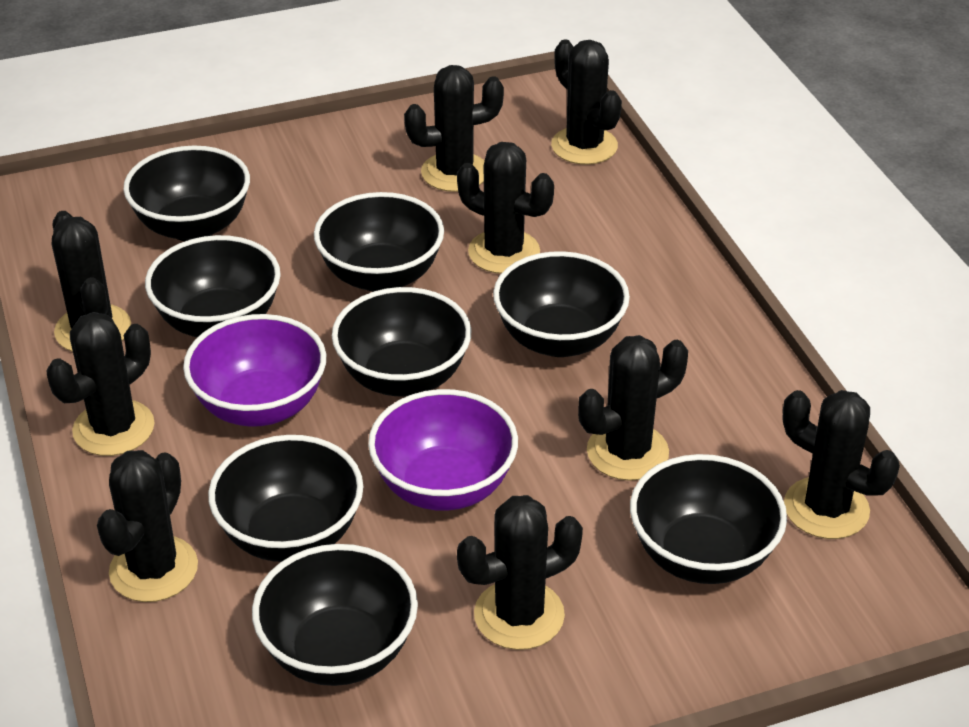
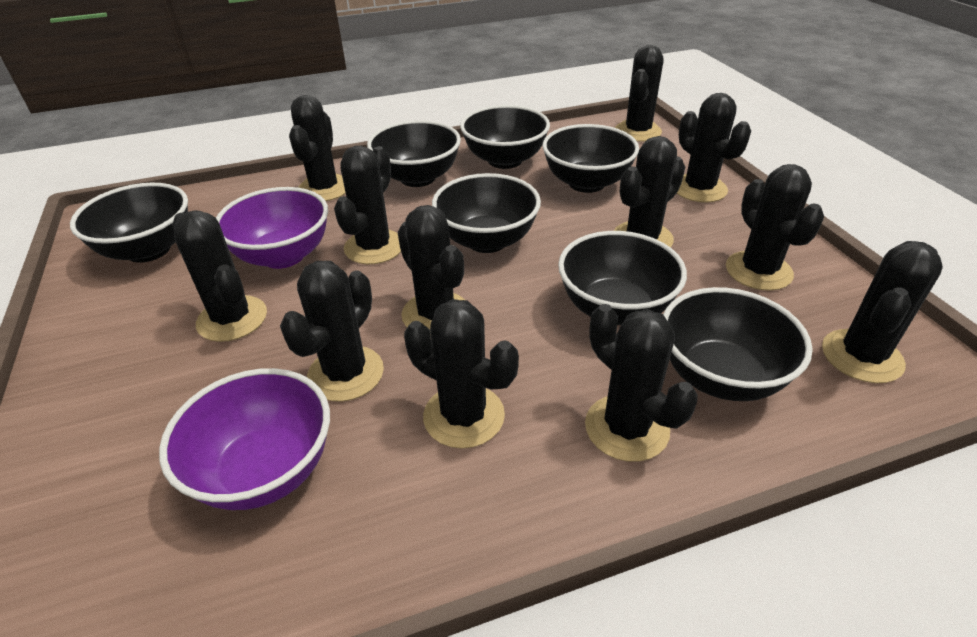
black bowl: [123,146,250,241] [145,235,281,337] [208,435,363,562] [252,544,418,686] [314,192,444,292] [332,287,471,396] [493,251,630,357] [630,454,787,584] = 8 -> [70,183,188,263] [367,120,461,187] [432,173,541,253] [460,105,550,169] [542,124,639,193] [558,231,687,325] [663,287,813,401] = 7
black cactus: [46,312,154,456] [52,211,131,352] [97,450,198,602] [404,65,504,192] [457,142,554,274] [457,495,583,650] [551,39,622,165] [578,335,688,481] [782,390,900,539] = 9 -> [172,210,267,342] [280,261,384,402] [289,95,346,201] [334,146,401,264] [398,205,465,335] [404,299,519,449] [585,304,698,462] [614,136,685,247] [615,45,663,142] [677,93,751,202] [726,164,824,291] [822,241,943,383] = 12

